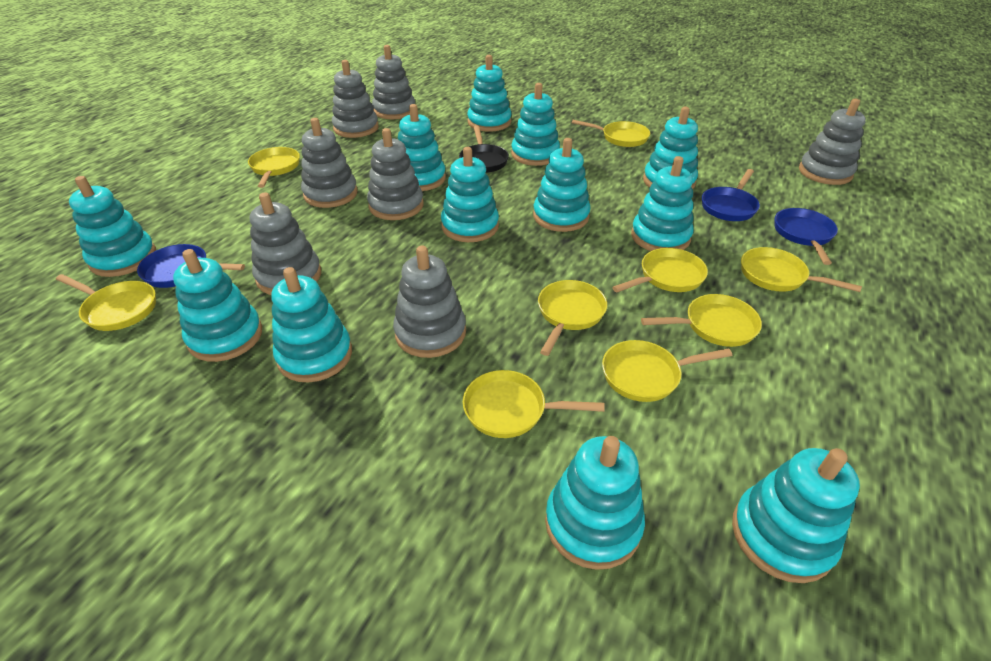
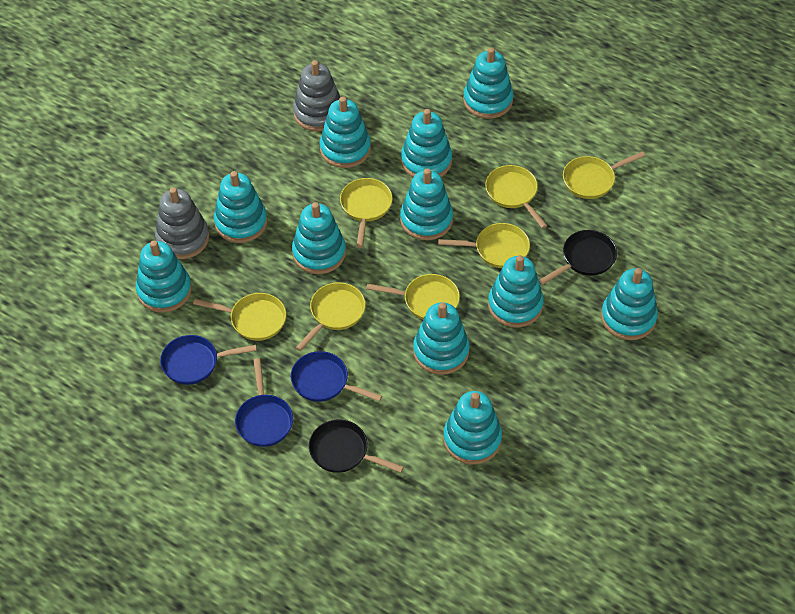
black pan: [459,126,509,173] = 1 -> [309,420,404,473] [539,230,617,285] = 2
grey stacking toy: [250,192,321,295] [301,118,358,208] [332,60,379,138] [367,128,424,220] [372,45,415,119] [393,246,466,358] [799,99,866,185] = 7 -> [155,187,209,259] [293,60,340,132] = 2
turquoise stacking toy: [69,176,156,277] [173,249,262,362] [271,267,352,383] [398,104,446,191] [441,147,499,242] [467,55,512,132] [511,83,560,166] [533,138,590,232] [545,436,645,570] [631,156,694,251] [643,107,698,189] [732,448,860,583] = 12 -> [136,240,192,313] [214,171,267,243] [292,202,346,274] [320,97,371,168] [400,168,453,240] [401,109,452,177] [413,302,469,375] [443,391,502,465] [463,47,513,119] [488,255,544,328] [601,268,658,340] = 11
yellow pan: [56,274,156,331] [248,147,300,188] [463,370,605,438] [538,280,607,356] [572,120,650,147] [602,340,732,402] [612,248,708,292] [641,294,762,347] [741,247,862,292] = 9 -> [193,293,286,341] [296,282,365,351] [340,178,392,248] [366,274,460,320] [438,223,530,268] [485,165,547,229] [563,151,645,199] = 7

